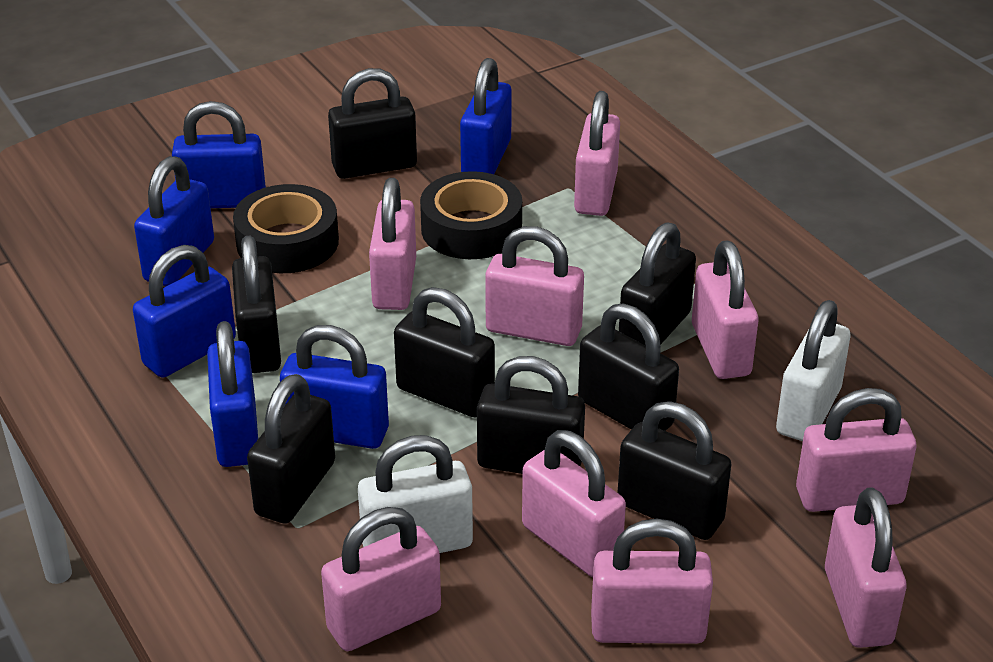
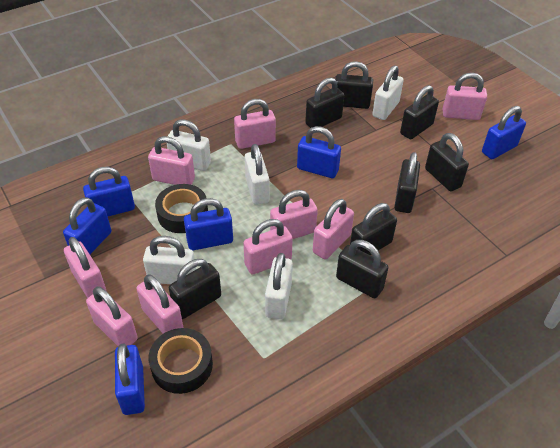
white padlock: [358,435,473,553] [776,300,850,441] = 2 -> [143,236,196,284] [167,119,211,171] [245,144,269,205] [265,253,293,319] [372,65,404,120] = 5

